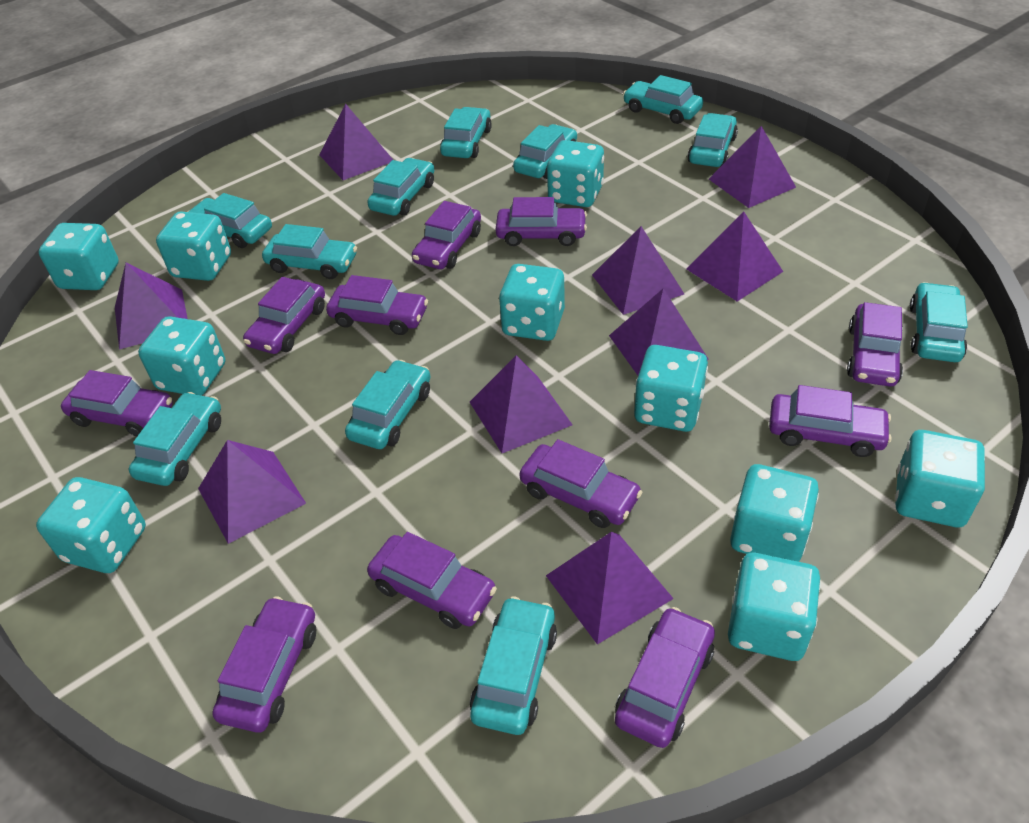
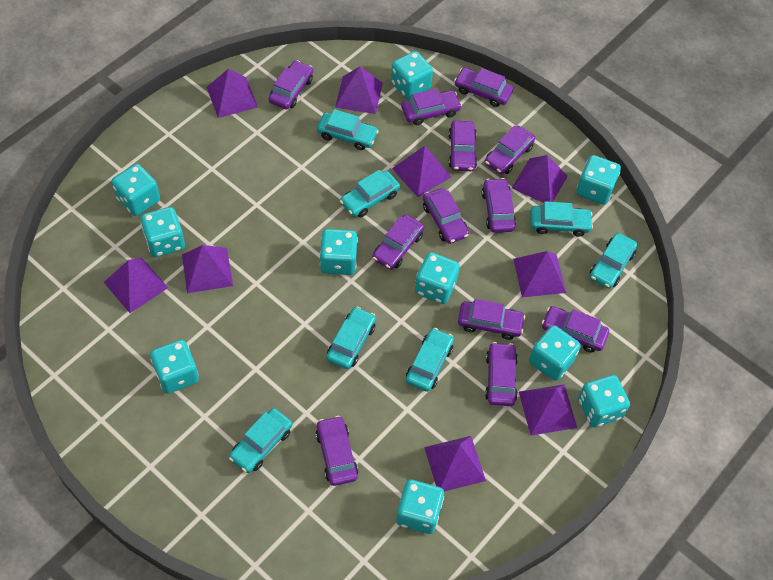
purple car: [61,370,173,436] [212,596,316,733] [243,277,325,354] [326,275,428,335] [367,532,497,629] [412,201,481,269] [496,197,587,246] [519,439,642,528] [615,607,715,748] [769,385,892,457] [847,302,903,387] = 11 -> [268,60,313,110] [316,416,358,486] [372,215,424,270] [401,88,462,125] [423,188,469,244] [448,121,477,171] [454,68,513,107] [458,299,525,340] [482,178,516,233] [485,126,535,175] [485,342,518,406] [542,306,609,353] = 12
turquoise car: [129,392,221,486] [187,193,272,248] [262,224,357,279] [345,360,430,449] [367,158,434,216] [440,107,492,158] [470,596,557,735] [513,124,577,179] [623,75,703,124] [687,113,738,167] [910,282,968,362] = 11 -> [229,408,293,473] [317,109,379,150] [326,306,376,369] [340,170,400,217] [406,328,454,392] [530,201,593,237] [590,233,638,289] = 7

